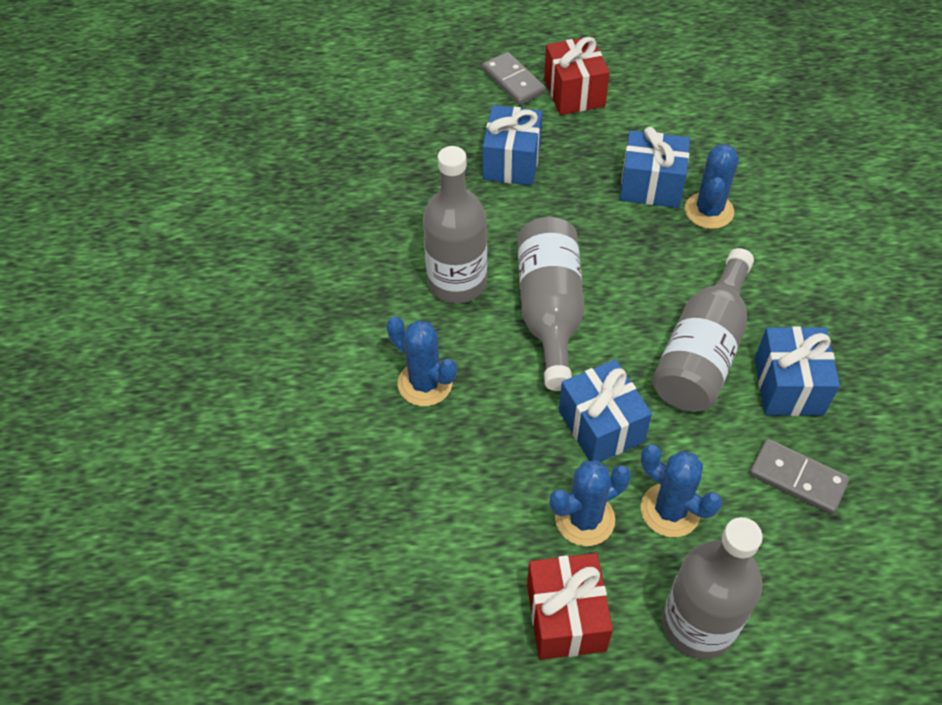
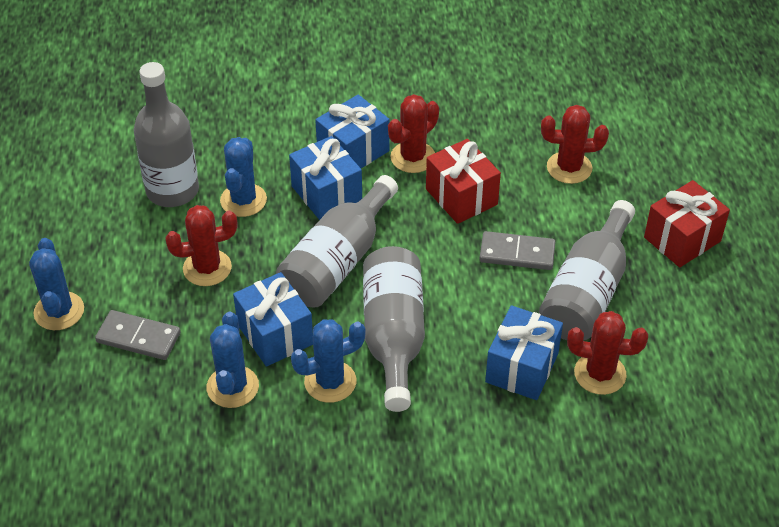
red cactus: none = 0 -> [165,205,237,286] [388,94,439,173] [541,105,609,184] [567,311,648,395] = 4

